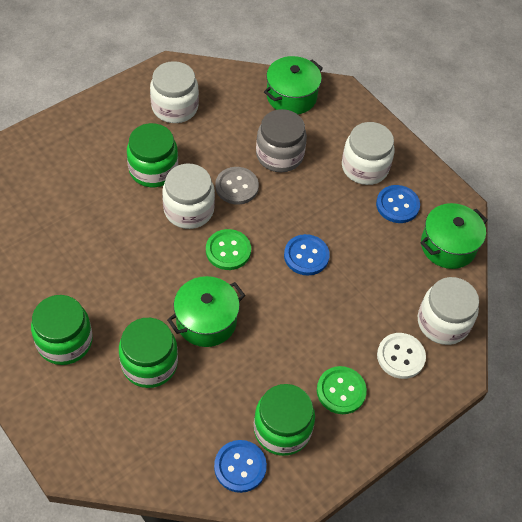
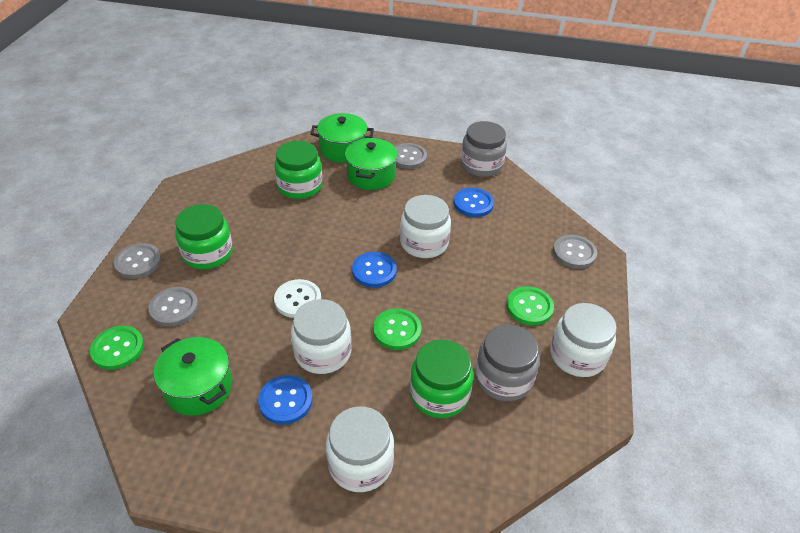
green button: [206,229,251,270] [317,366,367,414] = 2 -> [90,326,144,370] [373,308,421,350] [507,286,554,325] = 3
green jar: [31,295,93,365] [119,318,178,388] [127,123,178,187] [254,384,315,456] = 4 -> [175,204,233,269] [274,141,322,199] [410,340,474,418] = 3
grey button: [215,167,259,205] = 1 -> [114,243,161,279] [148,287,199,327] [395,143,427,169] [553,235,597,269] = 4
grey jar: [256,109,307,172] = 1 -> [461,121,507,177] [475,325,540,401] = 2

